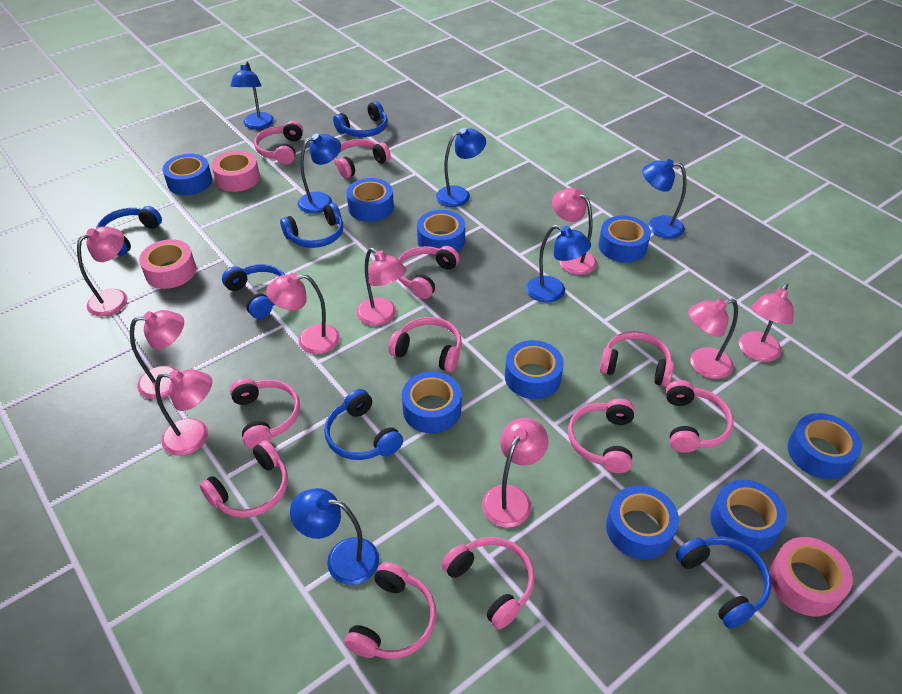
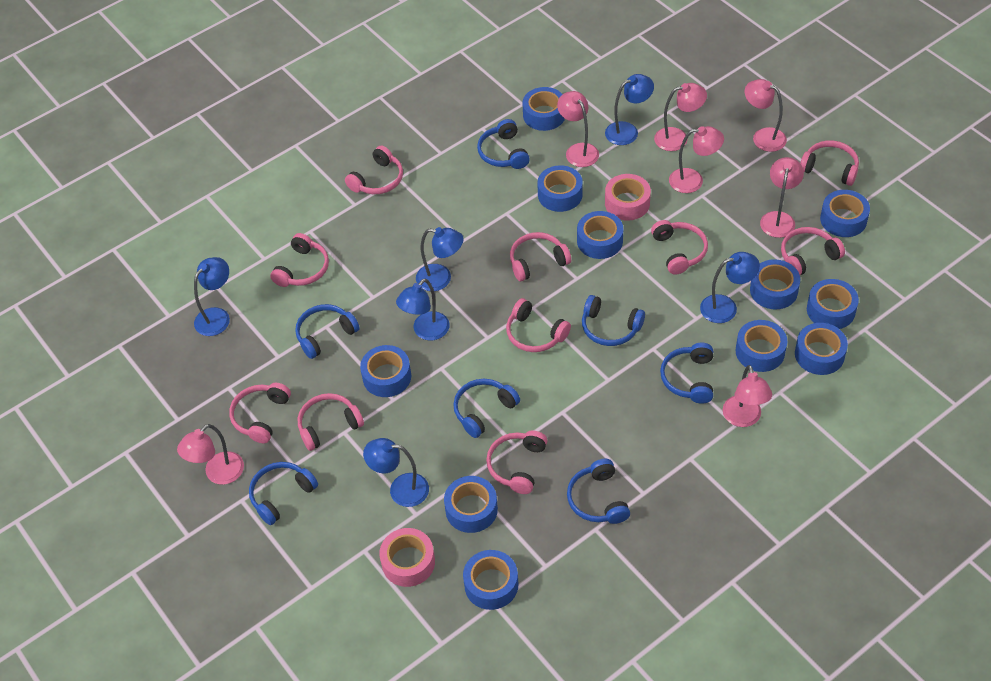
blue headphones: [96,206,162,256] [222,264,285,319] [280,203,343,248] [324,389,403,460] [333,101,388,137] [676,537,771,629] = 6 -> [249,462,318,525] [295,304,360,359] [453,379,520,438] [477,119,530,169] [567,459,630,524] [582,295,645,346] [660,342,713,404] = 7
blue tape: [163,154,212,195] [346,178,394,222] [402,371,462,433] [417,210,465,256] [505,340,564,399] [599,215,651,263] [606,485,679,559] [710,480,787,553] [788,413,862,479] = 9 -> [360,345,411,397] [444,476,498,533] [463,550,518,610] [523,87,565,131] [537,165,583,212] [577,211,623,259] [736,320,787,372] [750,259,800,309] [795,323,848,375] [807,279,859,329] [820,190,870,237] = 11
pink headphones: [200,440,288,518] [230,378,300,448] [254,121,303,165] [334,139,391,178] [344,562,436,659] [389,317,462,372] [398,246,459,299] [441,537,535,629] [568,399,634,473] [599,331,674,387] [666,380,733,453] = 11 -> [229,383,291,443] [270,233,329,287] [298,393,364,451] [345,145,403,194] [486,430,547,494] [506,298,571,352] [510,232,571,281] [651,220,708,275] [781,227,845,275] [800,141,859,186] = 10
pink lamp: [77,226,128,317] [130,310,184,399] [155,369,212,456] [266,273,340,354] [356,248,407,326] [482,418,549,528] [552,188,597,275] [688,298,738,379] [739,283,794,362] = 9 -> [177,424,244,485] [557,91,599,167] [654,83,707,151] [669,126,724,193] [723,365,772,427] [745,79,787,152] [760,157,804,238] = 7
pink tape: [139,239,196,289] [212,150,260,192] [769,537,853,616] = 3 -> [379,528,435,587] [605,174,651,221] = 2

